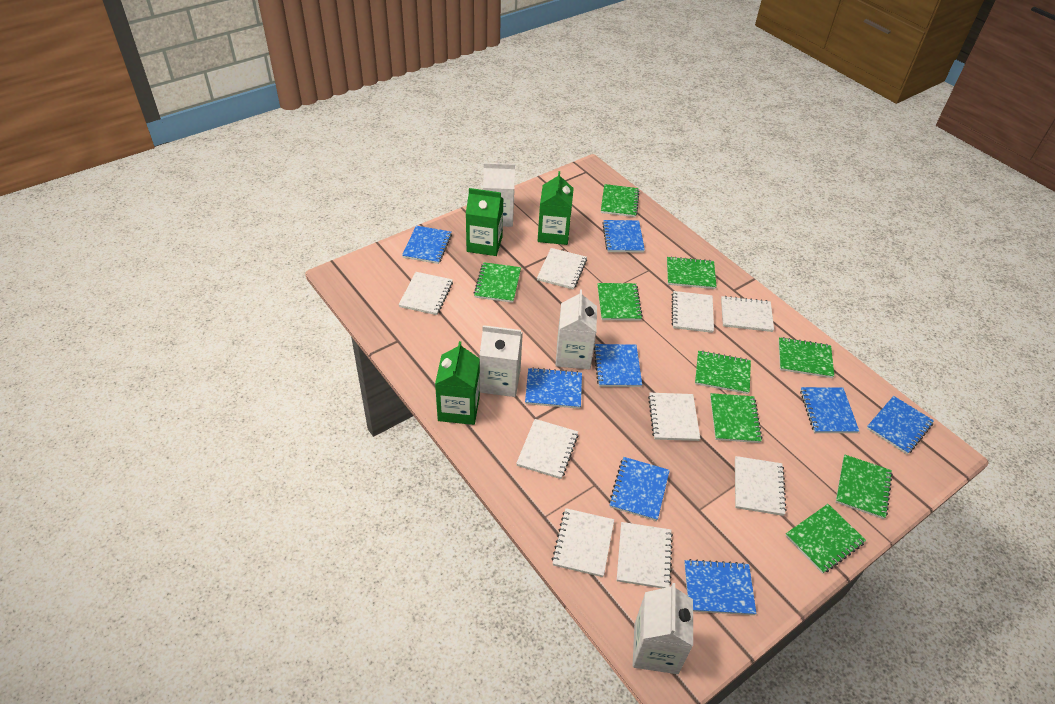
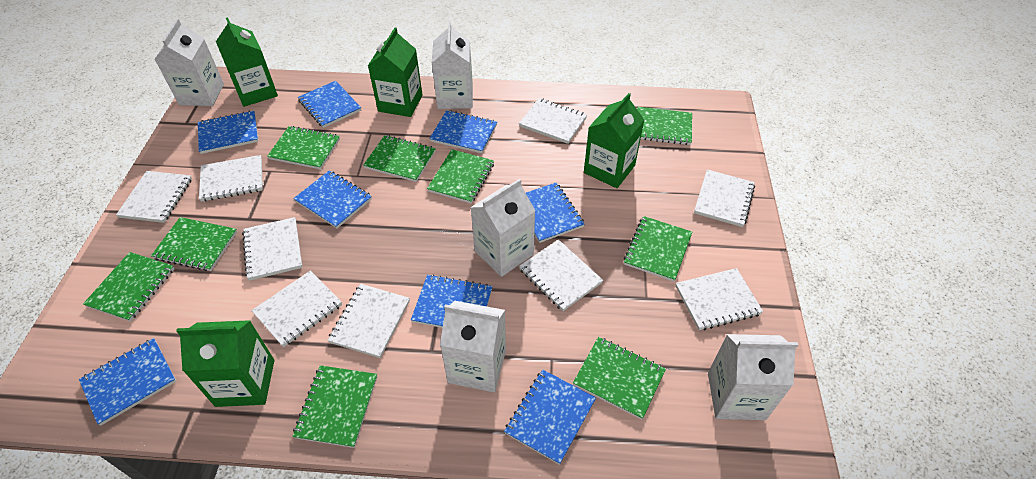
green carton: [435,341,480,425] [466,188,504,256] [538,171,574,245] = 3 -> [176,320,274,407] [216,17,278,107] [368,28,423,117] [584,93,644,188] = 4
white carton: [480,325,523,397] [483,163,515,227] [555,289,597,370] [633,583,693,674] = 4 -> [154,19,224,106] [432,22,473,109] [440,301,506,392] [470,179,535,277] [708,334,798,420] = 5

